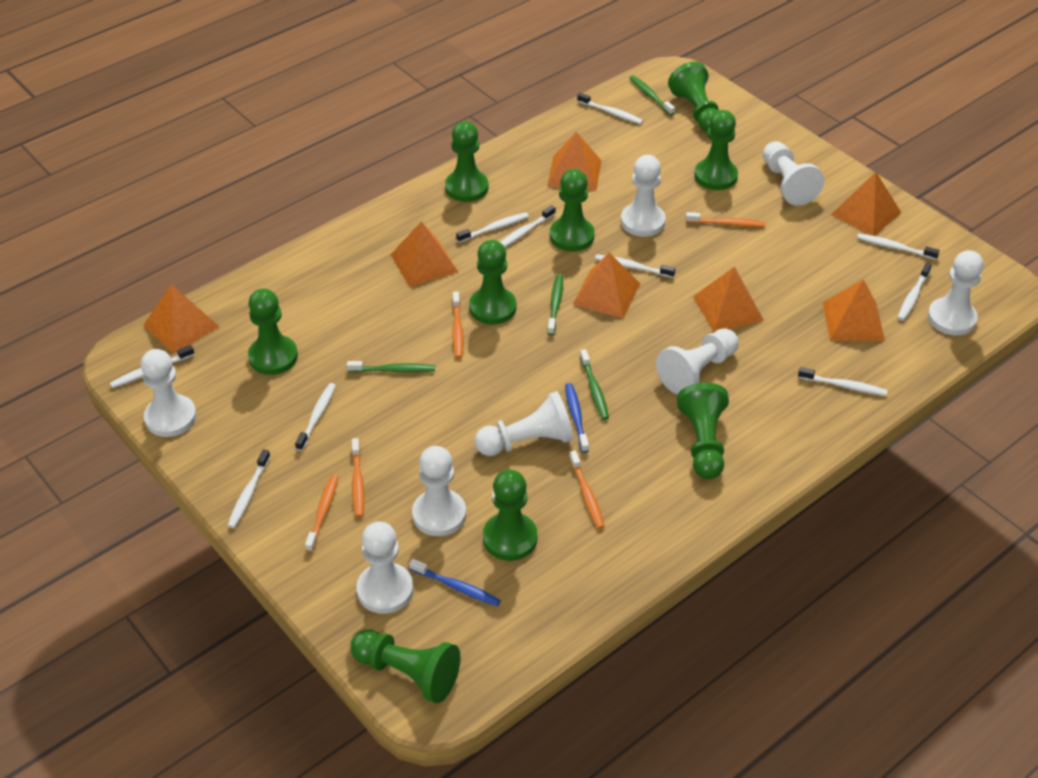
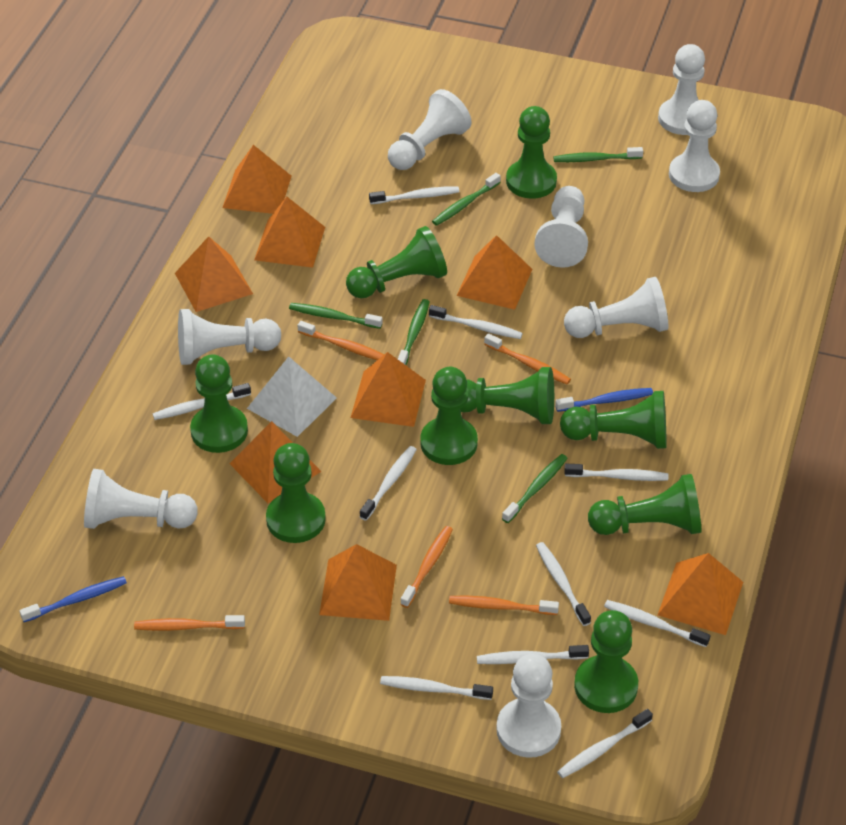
green toothbrush: [347,361,435,373] [547,274,563,335] [580,349,609,420] [629,75,675,115] = 4 -> [289,303,383,329] [398,299,430,365] [432,173,501,226] [502,454,568,523] [554,147,643,162] = 5
orange pyramid: [143,284,219,353] [391,221,458,287] [547,132,602,191] [573,252,640,318] [693,266,764,332] [822,279,885,341] [831,172,901,236] = 7 -> [175,236,253,312] [222,145,292,214] [229,421,322,503] [254,197,325,268] [319,544,397,621] [351,352,426,427] [457,235,532,310] [658,553,743,635] = 8
white pyramid: none = 0 -> [247,356,337,437] = 1

